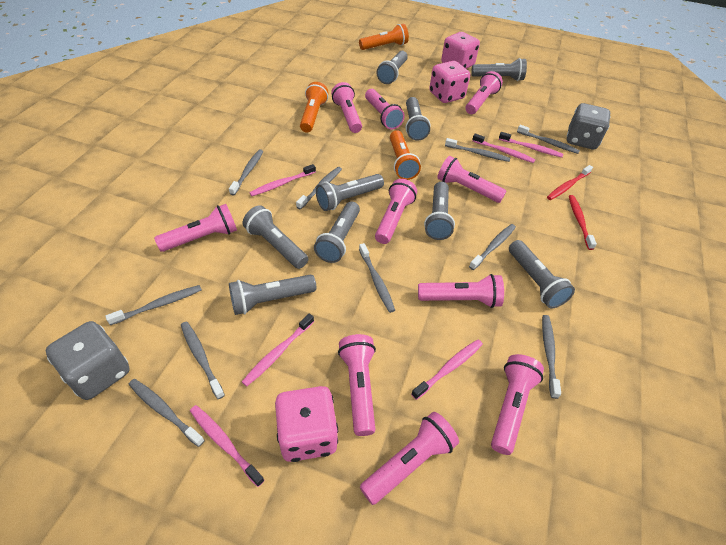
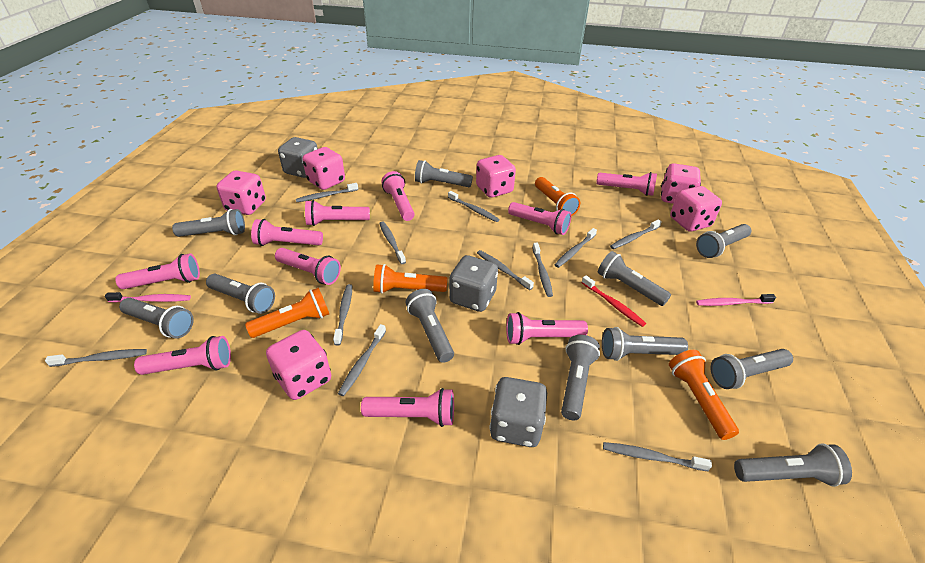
grey dice: [45,321,130,400] [567,103,611,149] = 2 -> [278,137,318,178] [449,255,498,312] [489,377,547,447] = 3
grey flashlight: [229,275,316,315] [243,205,308,269] [314,202,360,263] [316,174,384,211] [377,51,408,84] [406,97,430,141] [424,182,455,240] [471,58,527,81] [509,240,575,308] = 9 -> [119,298,194,338] [172,209,245,237] [206,274,275,314] [406,289,454,363] [415,160,473,187] [561,335,600,420] [598,251,671,306] [602,327,688,361] [696,224,751,258] [711,349,793,389] [734,443,852,487] = 11
grey toothbrush: [105,285,202,325] [128,379,205,447] [181,322,225,399] [229,149,263,196] [296,167,342,209] [359,243,395,313] [445,138,510,162] [469,224,516,270] [517,125,580,154] [542,315,561,399] = 10 -> [45,349,147,367] [296,183,358,202] [333,284,352,345] [338,324,386,396] [379,221,406,264] [448,191,500,222] [477,250,534,290] [533,243,553,297] [555,228,597,268] [603,442,712,472] [610,219,662,249] = 11
orange flashlight: [300,82,329,133] [359,24,409,50] [390,130,421,180] = 3 -> [245,288,329,338] [373,264,447,294] [535,177,580,216] [669,350,739,440] = 4
pink dice: [275,386,338,462] [429,61,470,103] [441,32,480,69] = 3 -> [216,170,266,215] [266,330,331,400] [302,147,345,190] [476,155,516,198] [661,163,701,204] [670,186,722,232] = 6
pink toothbrush: [190,405,264,487] [242,314,314,386] [249,164,316,196] [411,340,483,400] [472,133,536,163] [499,132,563,158] = 6 -> [105,292,191,302] [696,294,776,306] = 2
red toothbrush: [547,165,593,200] [569,195,597,250] = 2 -> [581,275,646,327] = 1

